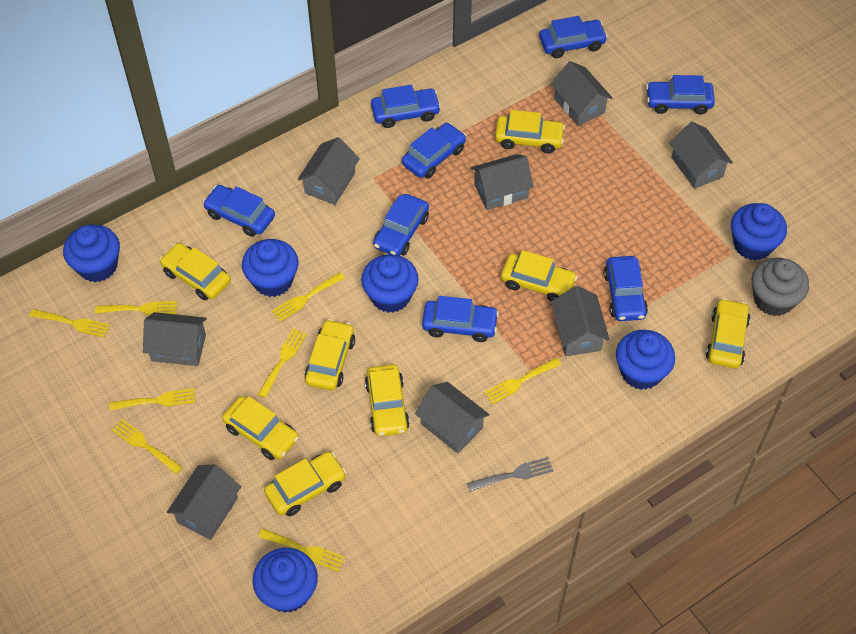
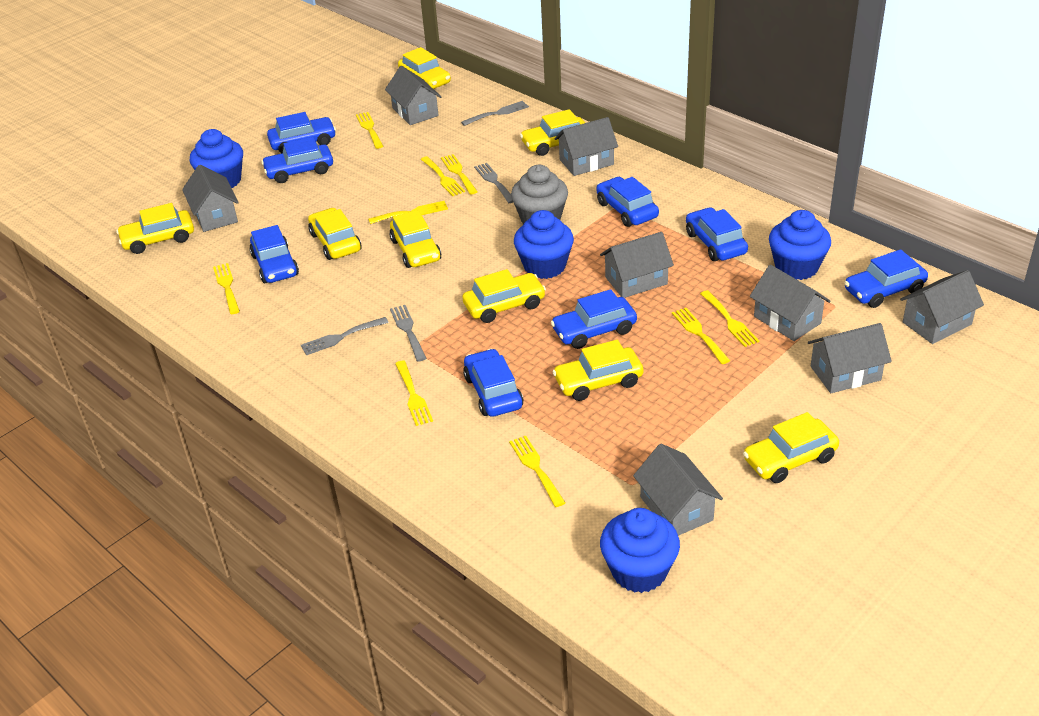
blue cupcake: [63,225,120,282] [242,239,299,297] [252,548,318,613] [361,254,419,313] [616,330,675,390] [731,203,787,260] = 6 -> [190,129,243,188] [514,210,574,279] [600,508,680,593] [769,210,831,280] = 4
grey fork: [467,457,553,492] = 1 -> [301,317,389,355] [390,305,427,362] [461,101,529,126] [474,163,513,203] = 4
yellow fork: [30,309,110,338] [95,301,177,315] [110,388,195,411] [111,419,183,474] [257,328,307,398] [258,528,345,572] [272,272,345,322] [484,358,561,404] = 8 -> [213,263,240,314] [356,112,383,149] [368,201,448,224] [395,361,433,426] [421,156,465,196] [441,154,478,195] [509,436,565,507] [672,308,730,364] [700,290,759,347] = 9

